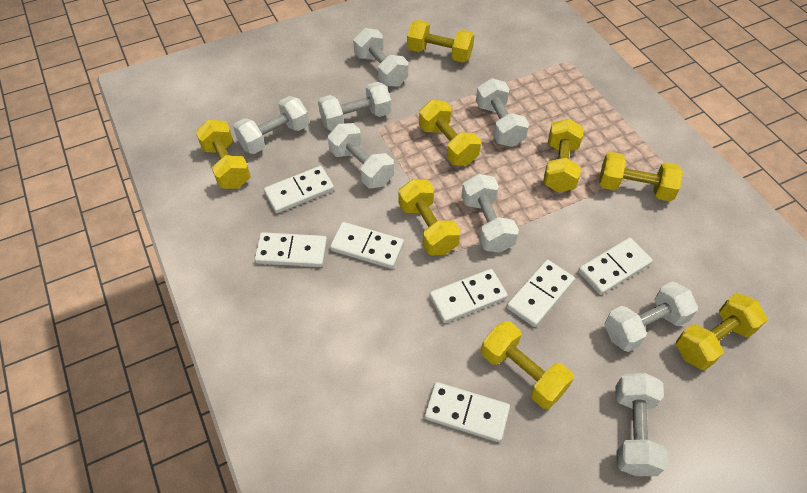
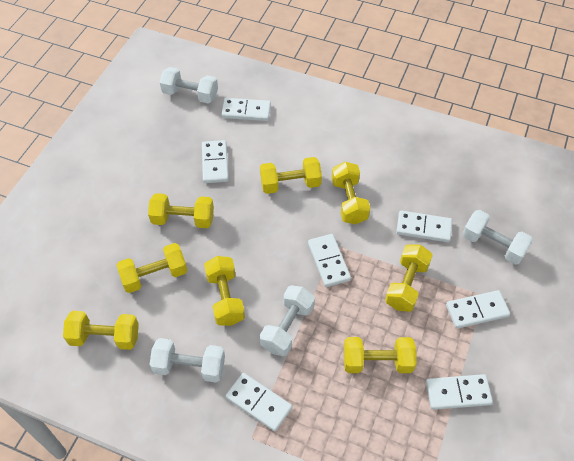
white dumbbell: [233,96,309,154] [318,82,391,131] [328,123,394,188] [353,28,408,87] [461,174,519,253] [476,78,529,147] [604,281,698,352] [615,373,668,476] = 8 -> [150,338,225,383] [160,67,218,103] [260,285,315,356] [462,210,533,265] = 4

